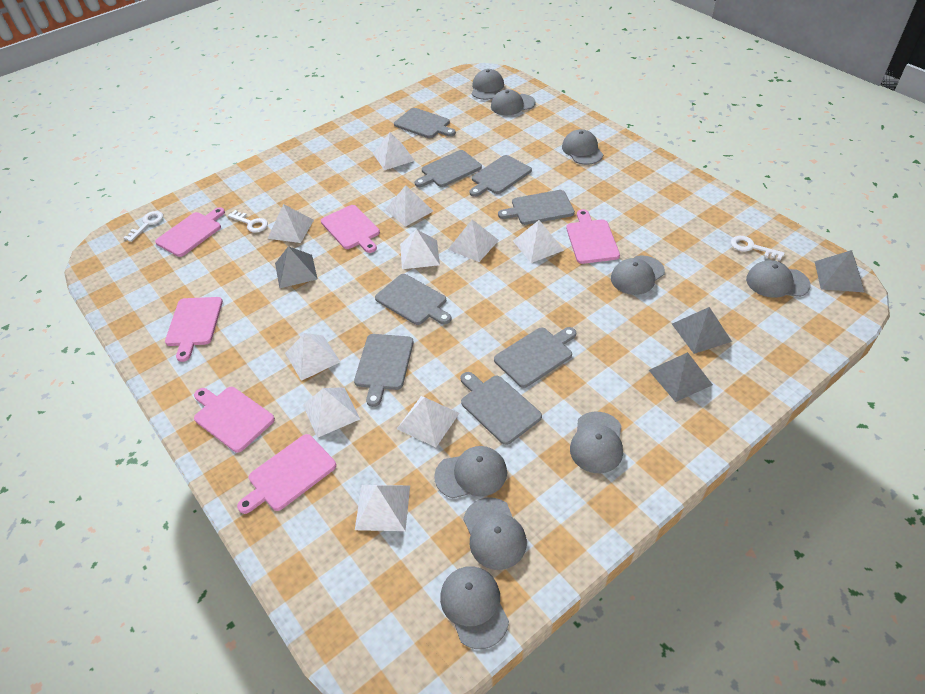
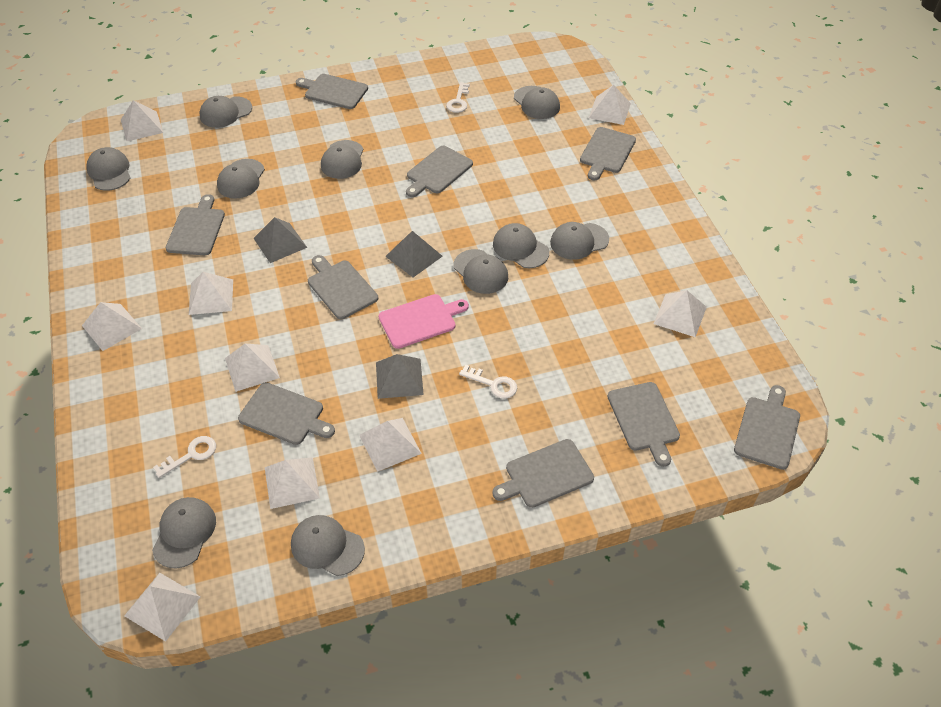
grey cap: [434,446,507,499] [440,566,509,649] [463,497,527,570] [472,69,504,100] [491,89,535,115] [562,129,603,165] [570,412,623,473] [611,255,665,295] [746,260,811,298] = 9 -> [86,147,130,191] [152,497,216,569] [200,96,252,128] [217,159,265,199] [291,515,365,576] [321,140,364,179] [453,249,508,294] [493,223,549,268] [514,86,560,119] [550,222,609,260] = 10
grey cutting board: [354,334,414,407] [375,274,452,325] [394,108,456,138] [415,150,482,187] [460,372,542,445] [469,155,532,197] [494,327,576,388] [498,190,575,225] = 8 -> [166,194,225,255] [238,382,335,445] [296,74,368,109] [308,255,378,319] [406,146,473,197] [492,439,594,508] [580,127,636,180] [607,382,680,467] [734,385,800,470] = 9
grey pyramid: [275,246,318,288] [649,352,713,402] [672,307,732,354] [814,250,864,292] = 4 -> [253,217,307,263] [376,354,424,399] [385,231,443,277] = 3
pink cutting board: [155,207,225,257] [165,297,223,362] [194,387,275,453] [237,434,336,514] [321,205,380,253] [566,209,620,264] = 6 -> [379,294,469,349] = 1
white pyramid: [267,204,314,243] [285,333,340,381] [303,387,360,438] [355,485,410,531] [373,133,415,170] [385,185,433,227] [397,396,460,447] [400,229,440,269] [448,220,499,262] [513,220,564,263] = 10 -> [82,302,142,351] [121,100,163,141] [124,573,201,642] [189,272,233,315] [225,344,280,392] [265,457,320,509] [359,418,422,472] [589,85,631,125] [653,290,707,337] = 9

